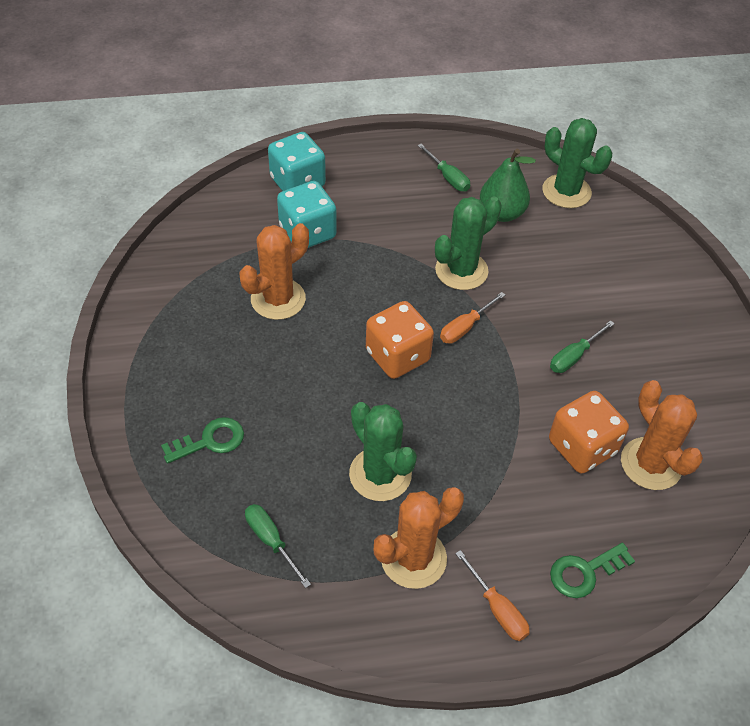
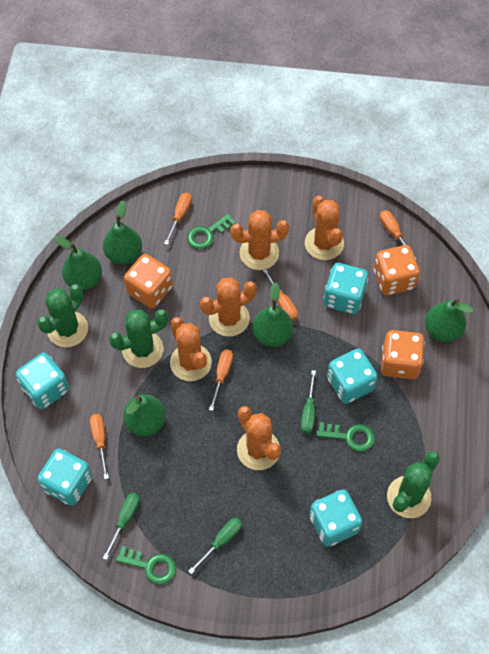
green key: [161,417,244,464] [550,543,635,598] = 2 -> [116,546,176,585] [187,213,236,249] [317,422,375,452] = 3
green pear: [480,149,536,222] = 1 -> [55,236,102,291] [103,200,142,264] [123,394,166,436] [253,282,293,347] [425,299,473,342] = 5
orange cactus: [240,223,309,320] [374,487,464,589] [621,380,703,490] = 3 -> [170,317,212,381] [200,277,257,337] [230,210,289,270] [237,406,281,470] [305,196,344,260] = 5
orange dice: [366,301,434,379] [549,391,629,474] = 2 -> [124,254,173,308] [374,245,420,295] [381,330,425,379] = 3
orange screwdriver: [440,292,505,344] [455,550,530,641] = 2 -> [90,414,109,479] [164,193,192,245] [209,349,233,411] [262,268,298,321] [380,210,416,259] = 5
turquoise dice: [268,132,326,191] [277,181,337,248] = 2 -> [16,353,69,410] [37,448,93,506] [310,489,362,547] [324,263,368,314] [327,348,378,404] = 5

